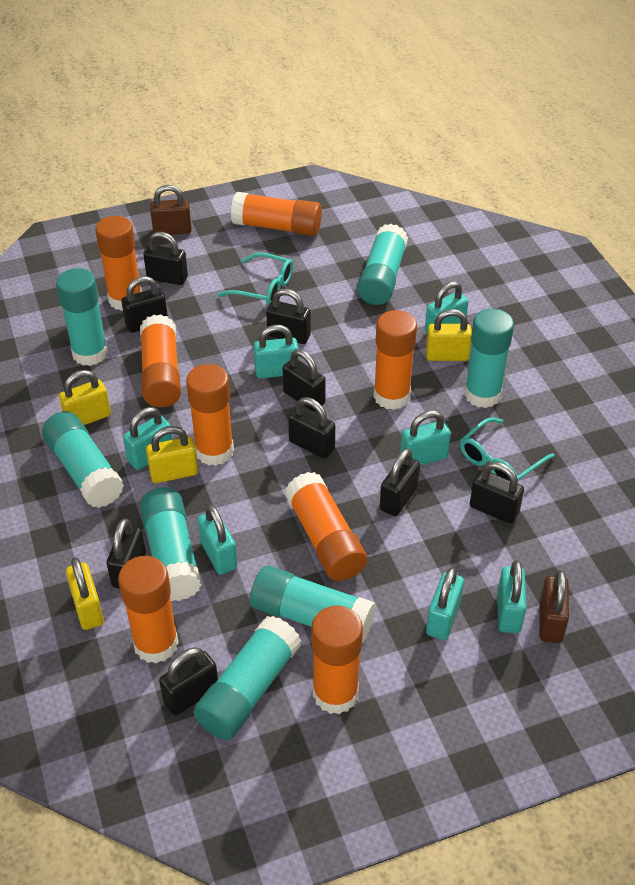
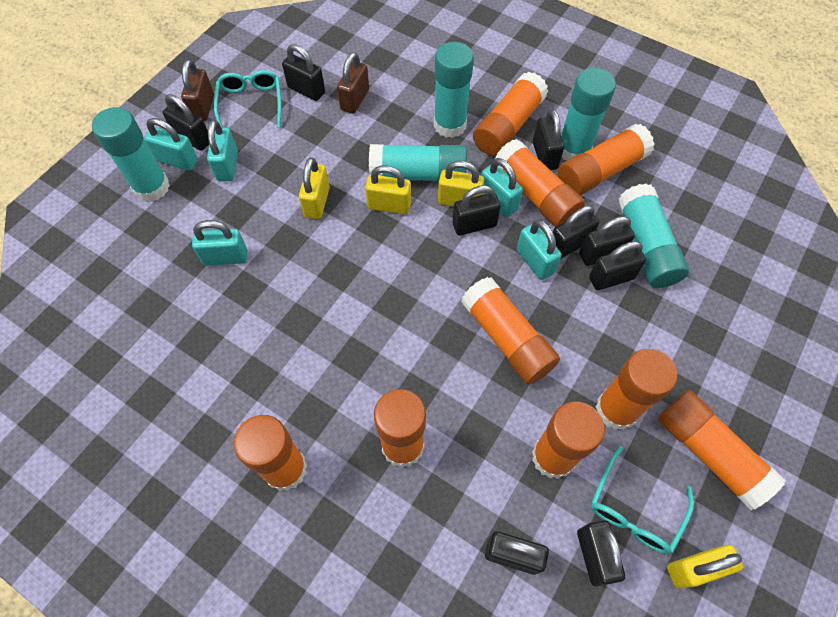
orange glue stick: [95,216,142,311] [118,556,179,664] [140,314,181,407] [186,364,234,466] [231,192,322,236] [285,472,367,581] [311,605,363,714] [373,310,417,410] = 8 -> [234,415,307,491] [374,389,426,468] [461,277,560,384] [473,72,548,156] [494,139,585,227] [532,401,605,479] [558,124,655,195] [595,349,678,430] [658,390,786,510] = 9
turquoise glue stick: [42,411,124,508] [56,268,108,366] [140,487,202,601] [193,616,301,740] [250,565,376,643] [357,224,408,305] [464,308,514,408] = 7 -> [92,107,170,202] [369,144,467,181] [434,42,474,138] [561,68,616,160] [618,184,689,288] = 5
turquoise padlock: [123,407,173,470] [198,504,237,575] [253,325,299,379] [400,410,451,465] [425,281,468,333] [426,567,464,640] [497,560,527,633] = 7 -> [145,118,198,171] [192,220,247,266] [207,120,238,181] [481,158,523,217] [517,220,562,280] = 5

